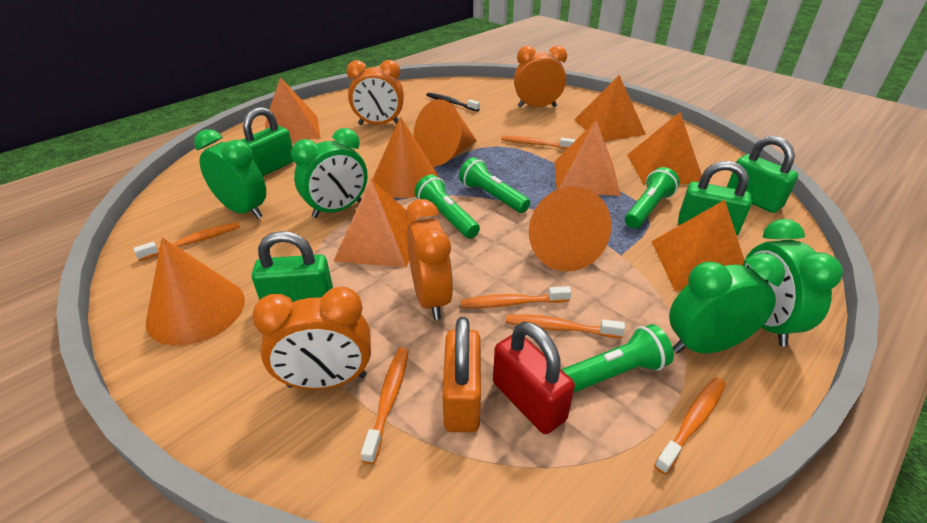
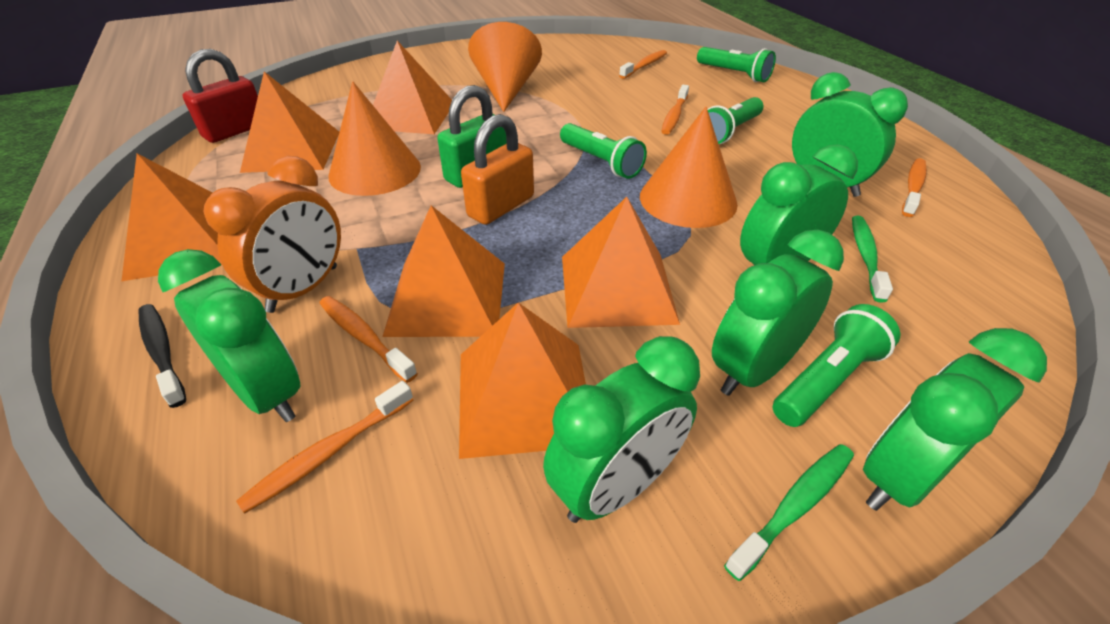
green clock: [194,129,266,219] [291,128,367,218] [669,253,785,353] [743,219,843,346] = 4 -> [158,249,301,422] [543,336,700,523] [712,230,844,396] [740,144,858,265] [792,72,908,197] [863,328,1047,511] = 6
green padlock: [241,107,294,176] [252,231,333,302] [678,161,751,236] [727,136,798,213] = 4 -> [437,85,507,188] = 1
green toothbrush: none = 0 -> [724,444,854,581] [852,216,893,303] = 2
orange clock: [252,286,371,390] [347,60,404,125] [405,199,453,320] [514,45,567,108] = 4 -> [203,156,341,313] = 1
orange cone: [146,237,245,346] [372,117,439,198] [413,99,477,166] [529,186,611,272] = 4 -> [328,81,421,196] [468,22,542,112] [640,107,738,228] = 3
orange toothbrush: [133,222,240,261] [361,348,409,464] [461,286,571,308] [501,136,575,149] [506,314,625,338] [654,377,726,475] = 6 -> [236,381,413,513] [320,296,418,383] [619,50,667,79] [661,85,689,135] [902,158,927,217] = 5

